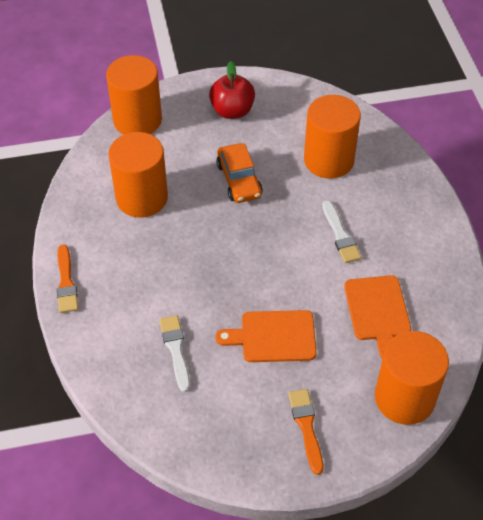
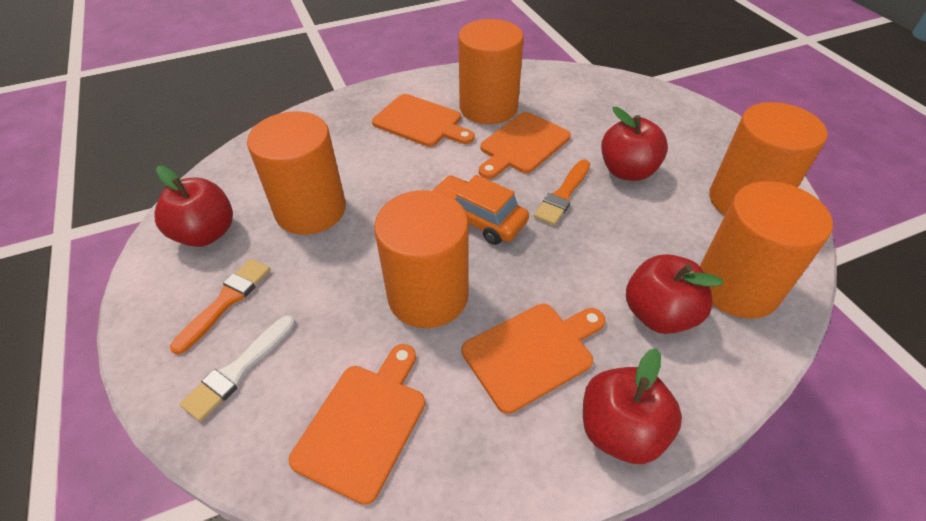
orange cutting board: [216,310,316,362] [344,275,411,359] = 2 -> [289,344,425,505] [372,94,475,147] [462,304,605,414] [479,112,571,179] = 4
orange cylinder: [106,55,162,134] [108,132,168,218] [304,95,361,179] [375,331,449,425] = 4 -> [247,111,346,235] [374,190,469,328] [459,19,524,124] [700,181,833,319] [709,102,828,215] = 5
red apple: [209,61,255,119] = 1 -> [155,166,233,247] [583,348,682,464] [601,107,668,181] [626,254,724,334] = 4
white brush: [159,315,190,392] [322,200,361,263] = 2 -> [180,315,295,422] = 1

